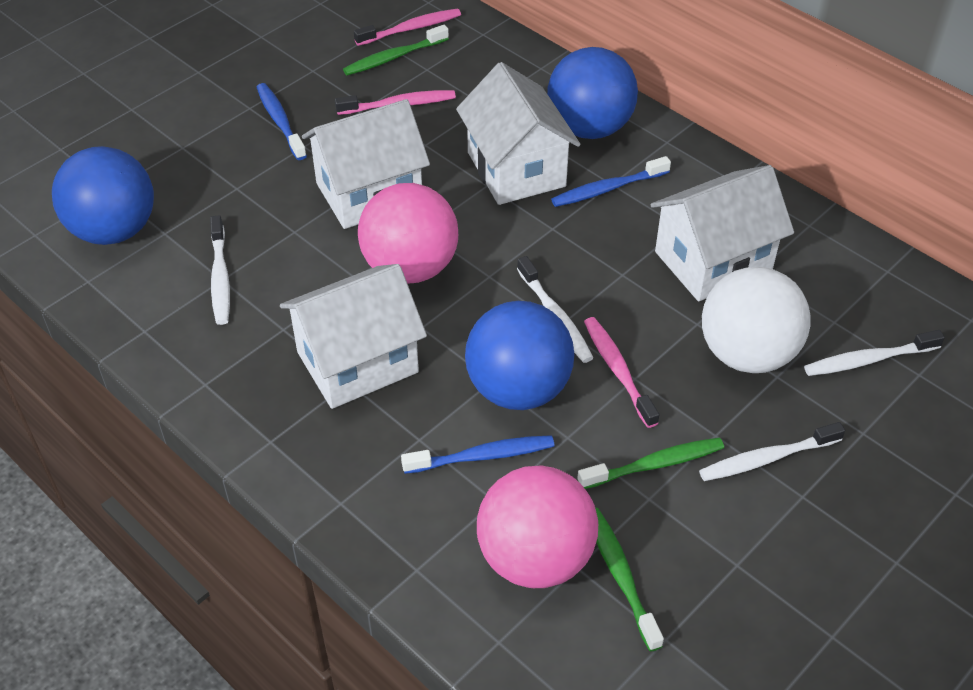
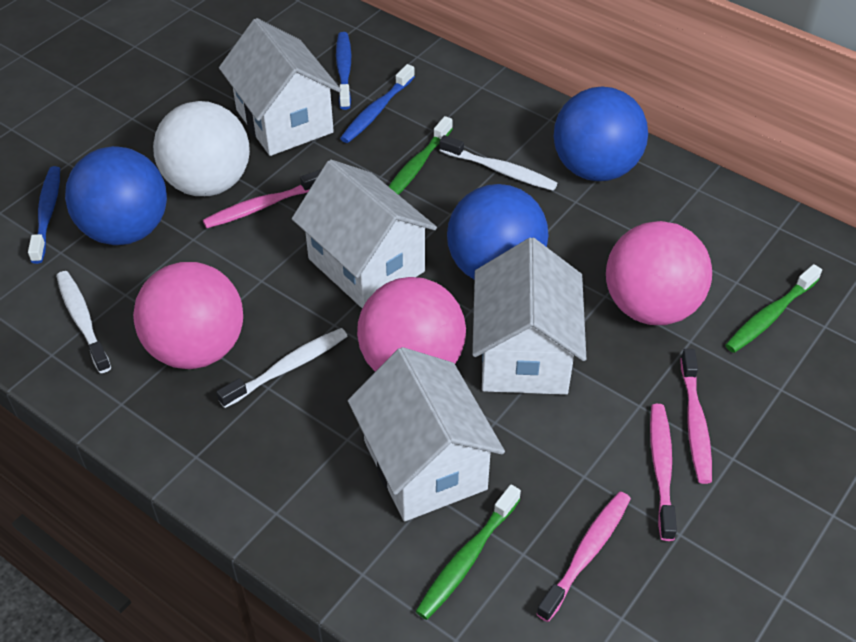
pink ball: [358,183,458,283] [477,465,598,588] = 2 -> [133,262,243,369] [357,277,466,372] [606,221,712,325] = 3
pink toothbrush: [335,90,456,115] [354,8,461,46] [584,317,659,428] = 3 -> [203,169,321,228] [536,492,631,622] [650,404,677,541] [681,349,712,484] = 4
white toothbrush: [210,215,230,325] [517,256,594,363] [699,422,845,481] [804,330,945,376] = 4 -> [56,271,111,373] [217,328,348,408] [440,135,557,191] = 3

